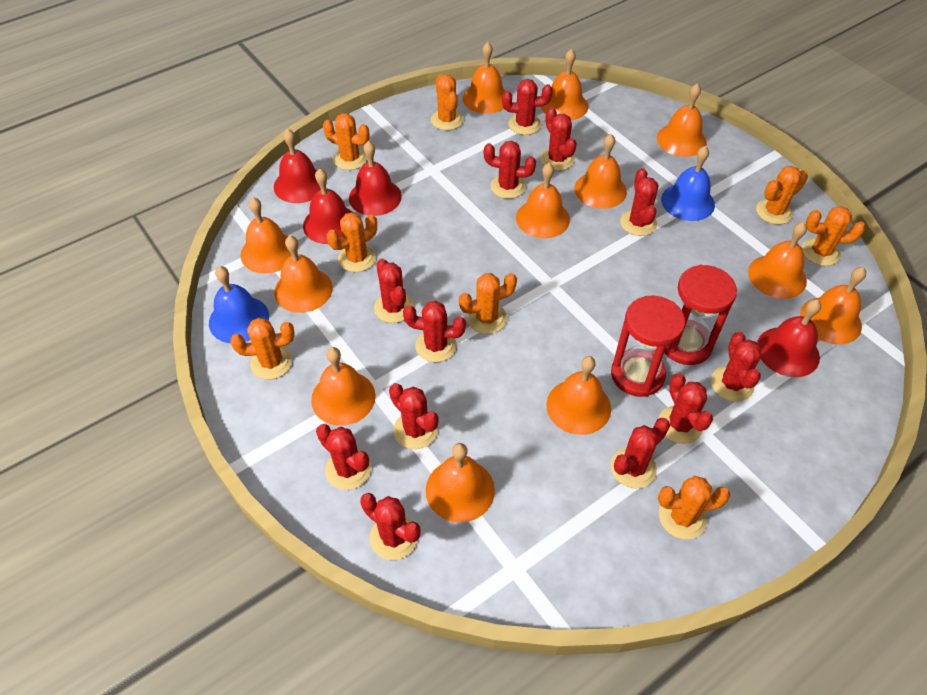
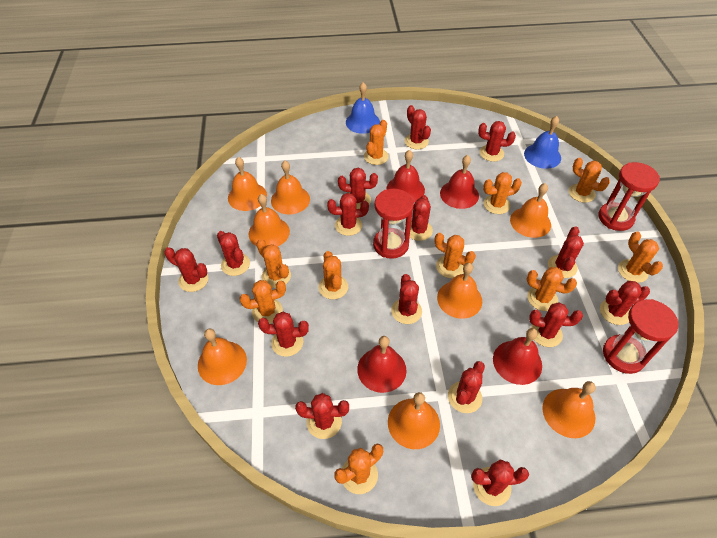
orange bell: [240,197,292,274] [274,236,333,313] [311,347,376,426] [426,443,495,523] [463,42,505,114] [516,163,570,238] [541,49,588,120] [546,356,611,435] [574,134,627,209] [657,83,707,157] [748,222,807,299] [800,267,866,344] = 12 -> [198,328,247,385] [228,157,267,211] [248,194,290,246] [271,161,310,215] [388,392,440,449] [437,263,482,319] [510,183,551,238] [542,381,596,438] = 8
orange cactus: [230,318,295,379] [323,113,370,170] [327,212,377,272] [431,75,463,130] [459,273,517,334] [658,476,730,539] [756,166,808,224] [802,206,865,266] = 8 -> [239,280,286,324] [256,239,291,288] [318,251,348,300] [334,444,383,494] [364,120,389,165] [434,233,476,278] [483,172,522,214] [526,267,577,311] [569,158,610,203] [618,231,663,283] = 10
red cactus: [316,424,371,490] [360,493,420,560] [374,259,414,323] [389,383,439,449] [403,301,466,362] [484,141,536,199] [502,79,552,135] [540,107,577,171] [610,418,670,488] [620,168,658,236] [658,373,713,444] [711,332,762,402] = 12 -> [164,247,208,292] [217,231,250,276] [258,312,309,357] [295,393,349,439] [327,193,369,236] [338,168,378,209] [391,274,422,324] [405,105,431,150] [410,195,433,241] [448,361,485,413] [471,460,529,506] [478,121,516,162] [529,302,583,347] [548,226,584,278] [600,281,650,325] = 15
red hourglass: [611,296,685,397] [664,265,737,365] = 2 -> [373,189,414,259] [599,162,660,231] [603,299,678,374] = 3

